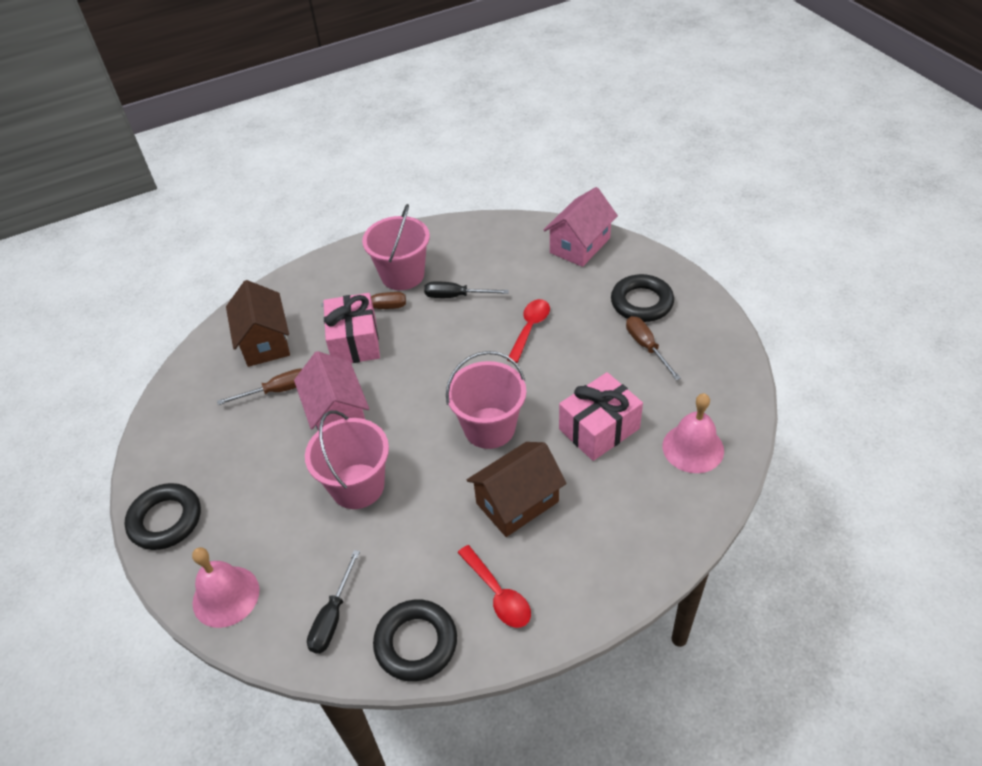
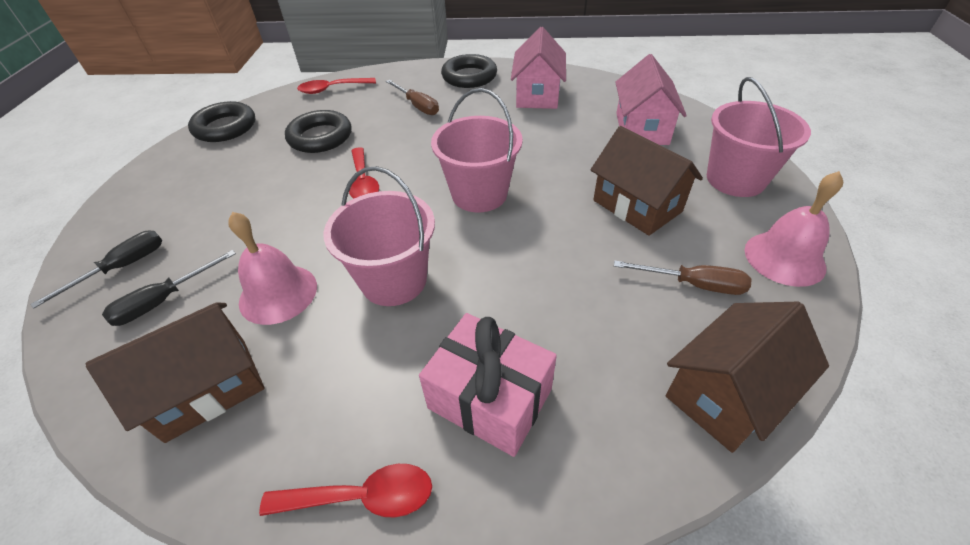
brown house: [226,280,290,367] [467,442,567,537] = 2 -> [85,303,265,443] [591,126,703,236] [666,302,829,453] = 3
brown screwdriver: [217,368,302,405] [321,292,406,309] [626,316,681,380] = 3 -> [386,80,439,115] [614,261,752,295] = 2
pink gift: [323,293,380,363] [559,372,643,461] = 2 -> [419,313,557,457] = 1
red spoon: [458,545,531,628] [507,299,550,363] = 2 -> [259,464,432,518] [297,78,376,94] [349,147,379,199] = 3

